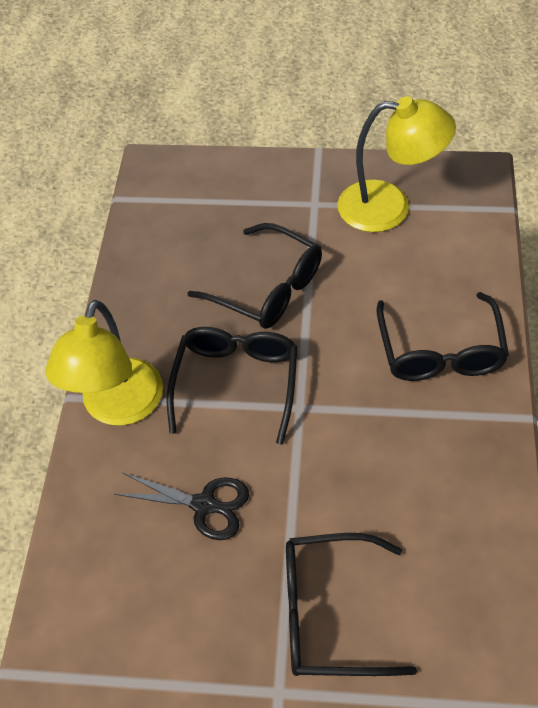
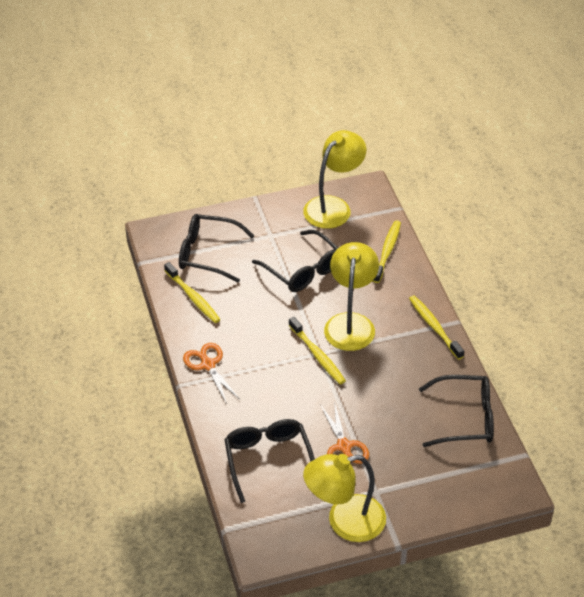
black scissors: [114,473,249,540] = 1 -> none = 0
orange scissors: none = 0 -> [183,343,239,404] [320,401,369,464] = 2
yellow lamp: [45,300,163,426] [338,96,456,232] = 2 -> [303,130,366,229] [303,454,386,542] [324,242,379,351] = 3
yellow toothbrush: none = 0 -> [164,262,221,323] [289,317,346,385] [373,220,401,283] [409,296,464,360] = 4

